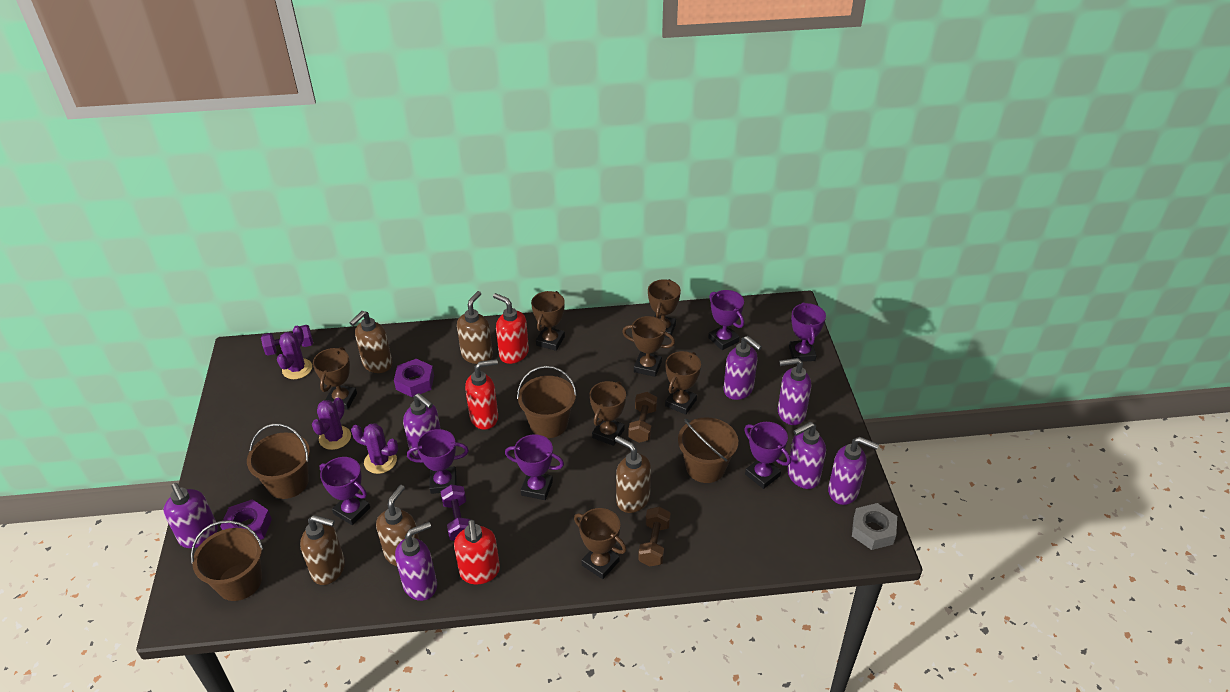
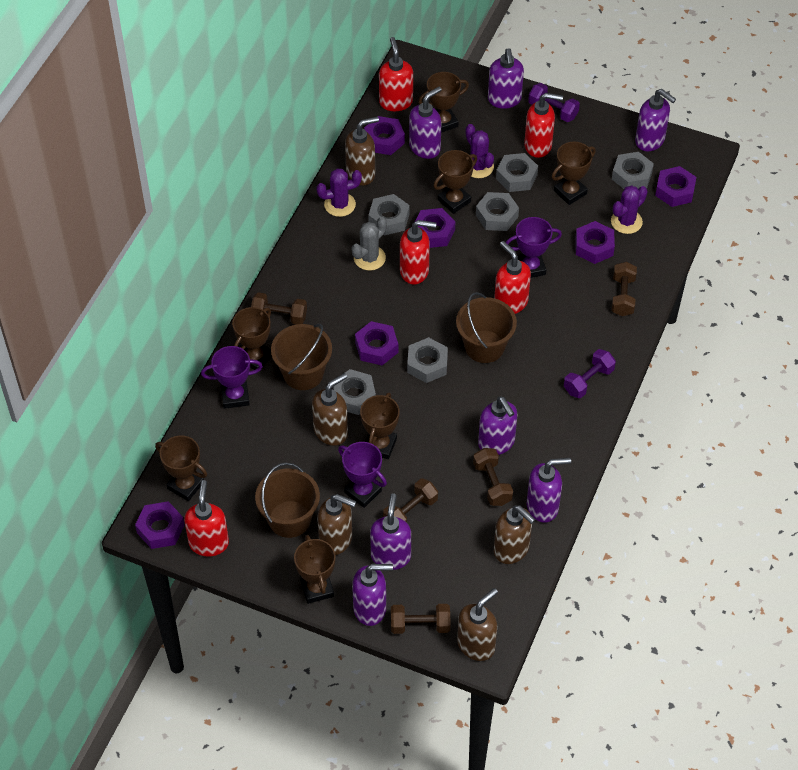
brown bucket: [191,520,263,601] [247,424,310,499] [517,366,577,438] [678,417,738,483] = 4 -> [255,462,320,538] [271,324,332,390] [456,292,517,363] = 3
brown dumbbell: [628,392,657,443] [638,507,671,566] = 2 -> [251,292,307,325] [383,478,438,523] [391,604,451,634] [473,448,513,506] [611,262,637,316] = 5
grey cactus: none = 0 -> [352,217,387,271] = 1
grey nut: [852,503,897,550] = 1 -> [333,369,376,415] [368,194,410,236] [407,337,448,383] [476,192,519,231] [496,153,538,192] [612,152,654,189] = 6
purple nut: [220,499,272,540] [394,359,434,397] = 2 -> [135,501,185,549] [355,321,398,365] [364,116,405,155] [415,208,456,248] [575,221,615,264] [655,166,696,207] = 6
purple trophy: [319,457,370,525] [407,429,469,494] [505,434,564,500] [708,290,744,350] [744,422,791,489] [789,302,826,362] = 6 -> [201,346,263,409] [338,442,387,508] [506,217,562,278] = 3
red soap dispenser: [454,520,500,584] [465,359,498,430] [493,293,529,364] = 3 -> [184,480,229,557] [379,37,413,111] [400,220,436,285] [494,241,531,314] [524,93,563,158] = 5

